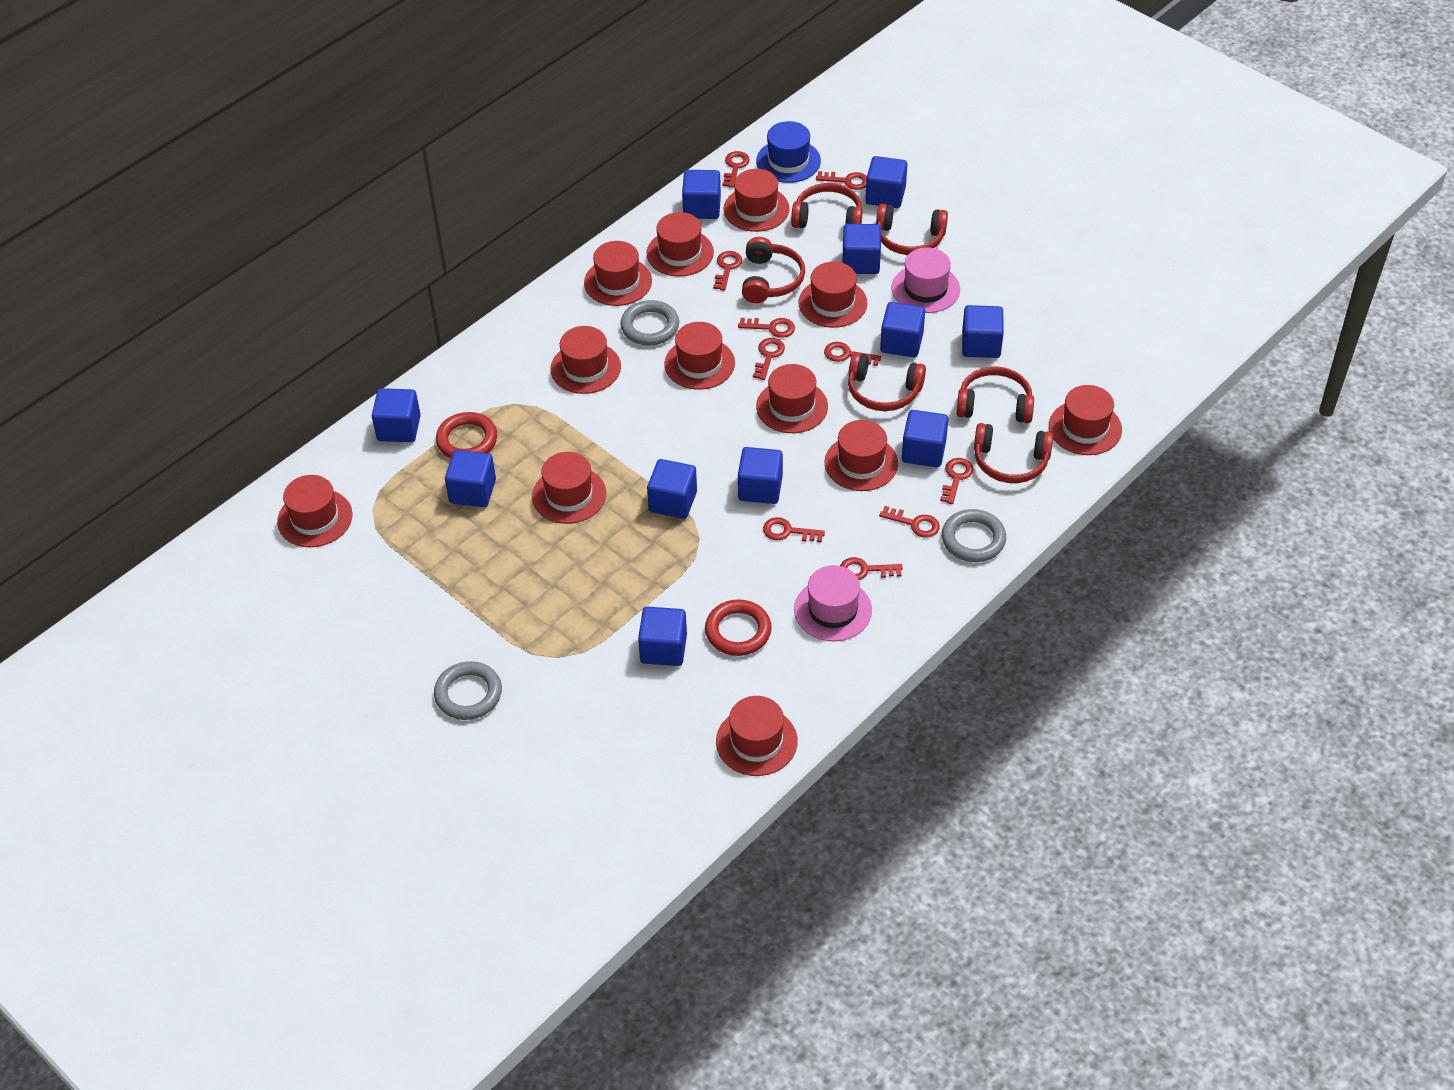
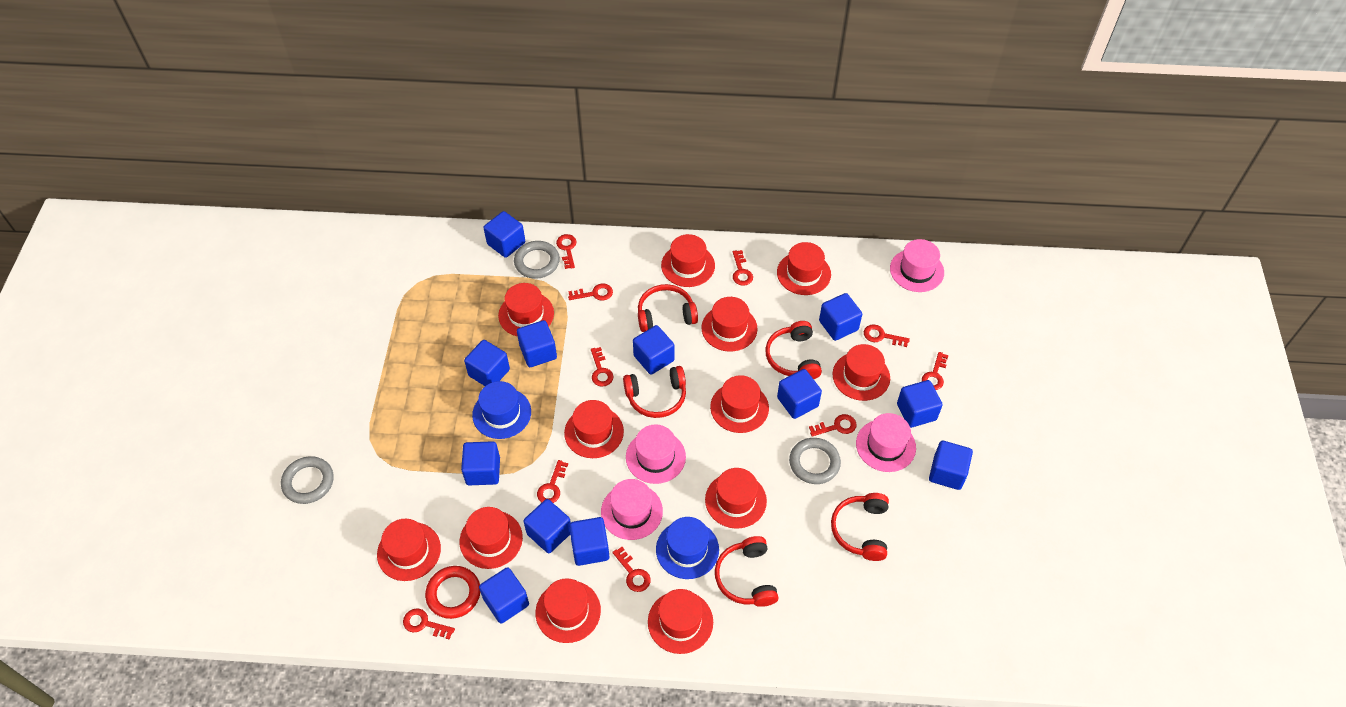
blue cube: [372,388,421,442] [445,450,496,507] [638,607,687,666] [647,459,697,519] [682,170,721,219] [738,447,783,504] [843,224,881,274] [865,156,907,208] [880,302,925,357] [902,410,948,467] [962,305,1004,358] = 11 -> [461,441,500,485] [464,340,510,386] [479,567,529,624] [484,211,525,258] [517,320,557,367] [523,499,571,554] [569,517,609,566] [633,325,675,375] [777,369,822,419] [819,293,862,341] [897,380,943,428] [929,441,973,490] = 12
blue hat: [756,121,821,183] = 1 -> [472,381,531,439] [656,517,719,579] = 2
pink hat: [794,565,872,641] [892,247,960,313] = 2 -> [601,479,663,540] [626,424,686,484] [856,413,916,472] [890,239,944,292] = 4
red headphones: [742,237,805,303] [791,183,863,228] [848,352,926,411] [876,203,948,255] [956,367,1034,423] [974,423,1053,483] = 6 -> [623,366,686,418] [638,284,698,332] [715,536,778,607] [765,321,822,379] [831,493,889,561] = 5
red ring: [436,412,497,459] [705,599,772,656] = 2 -> [425,566,480,619] = 1

